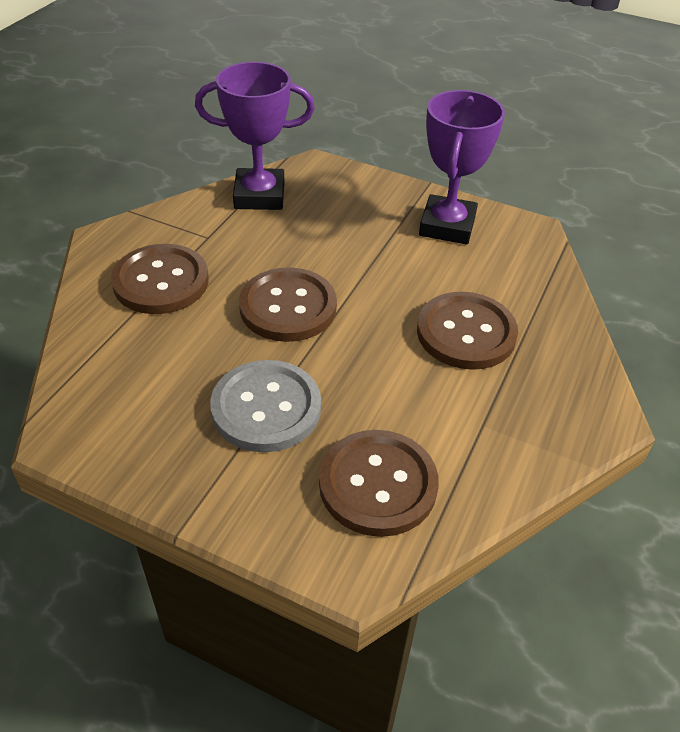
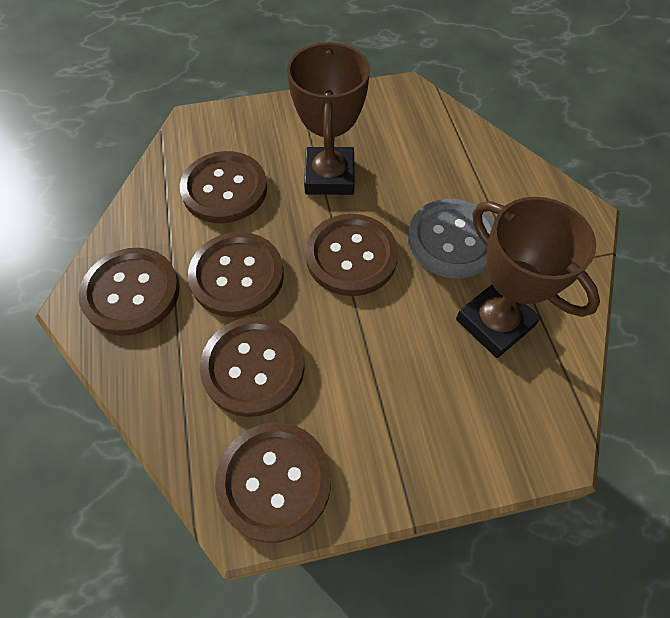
brown button: [111,244,209,314] [239,267,337,342] [319,430,439,537] [417,292,518,370] = 4 -> [78,248,180,336] [180,151,267,223] [188,232,284,317] [200,317,305,417] [215,422,331,543] [305,214,398,296] = 6
brown trophy: none = 0 -> [287,42,370,195] [456,197,600,358] = 2
purple trophy: [195,62,315,210] [419,90,505,245] = 2 -> none = 0

